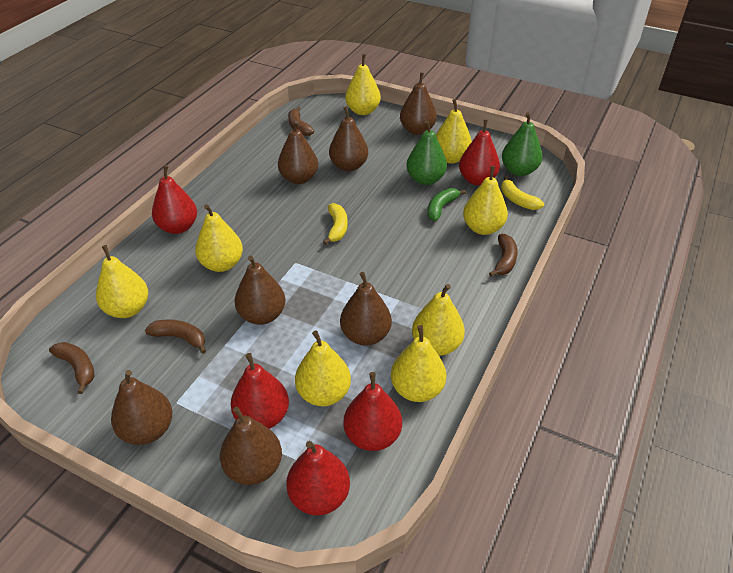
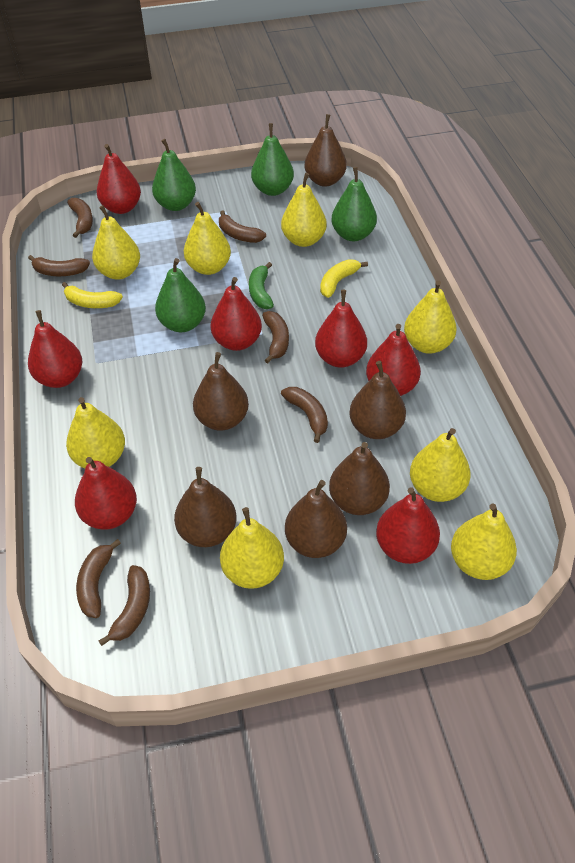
brown banana: [49,342,95,394] [145,319,206,354] [288,107,314,136] [489,234,518,277] = 4 -> [28,255,90,276] [67,198,93,238] [76,539,121,618] [99,565,150,646] [219,210,266,243] [262,311,289,363] [281,387,328,443] = 7
brown pear: [111,370,173,445] [220,407,282,485] [235,256,285,325] [278,120,318,184] [329,106,368,171] [340,272,392,345] [400,72,437,135] = 7 -> [174,467,236,547] [193,352,249,431] [285,480,347,558] [305,114,347,187] [329,442,390,515] [349,361,406,439] = 6
green pear: [406,120,447,185] [502,112,542,176] = 2 -> [152,139,196,211] [155,258,206,332] [251,123,294,196] [332,167,377,241] = 4
red pear: [152,165,197,234] [231,353,289,429] [286,441,350,515] [343,372,402,451] [459,119,500,185] = 5 -> [28,310,82,388] [75,457,137,530] [97,144,141,214] [210,277,262,351] [315,290,367,368] [366,324,421,396] [376,487,440,564] = 7

